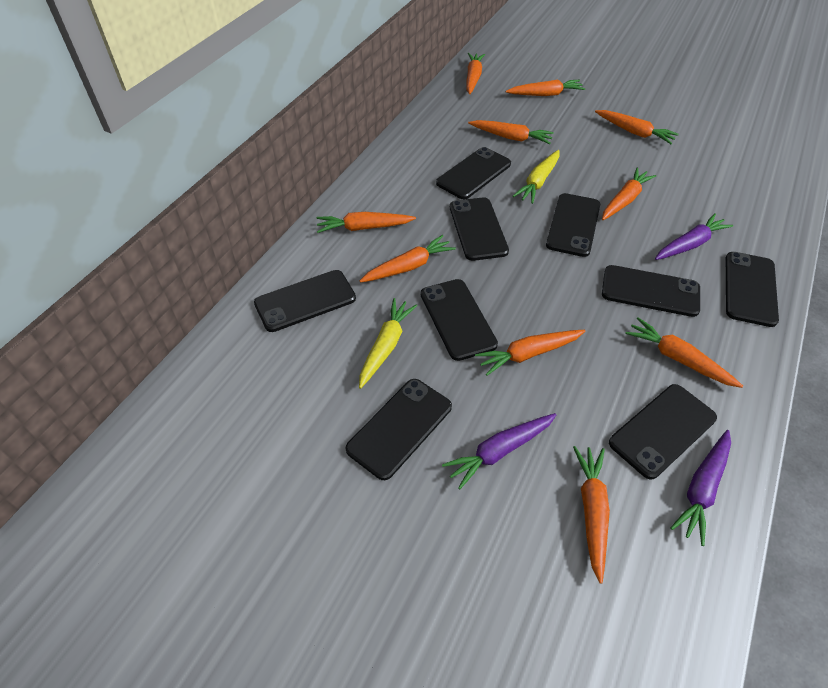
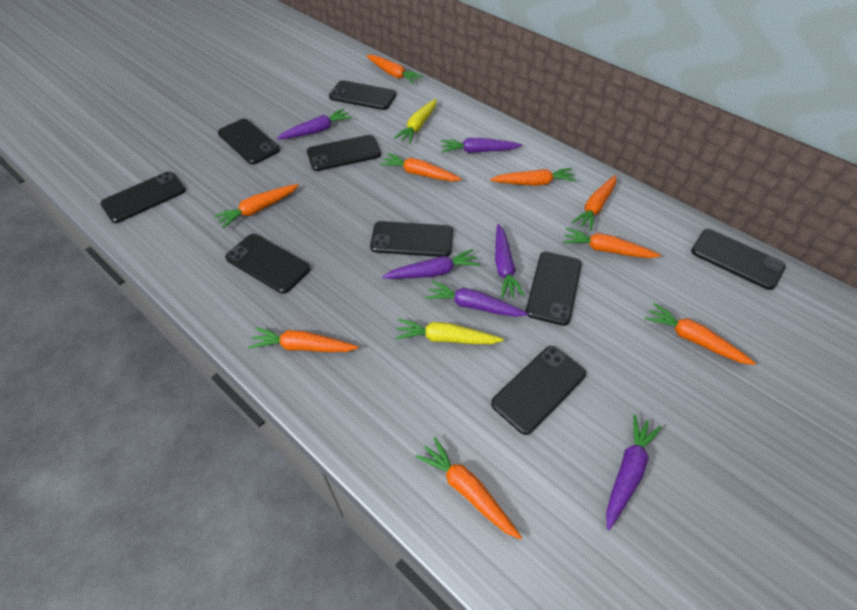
orange carrot: [317,212,416,233] [360,235,456,283] [466,53,485,94] [468,120,554,144] [475,330,585,376] [506,80,585,96] [573,446,610,584] [595,110,679,144] [602,168,656,220] [625,317,743,388] = 10 -> [214,184,299,228] [248,327,359,352] [366,55,423,84] [380,153,462,181] [415,437,522,540] [490,168,577,186] [563,228,661,258] [571,175,616,231] [645,303,756,365] = 9
purple carrot: [442,413,556,489] [655,213,733,260] [670,430,731,546] = 3 -> [277,109,352,139] [382,249,480,279] [425,281,528,317] [441,138,522,153] [495,224,525,298] [606,414,662,530] = 6

